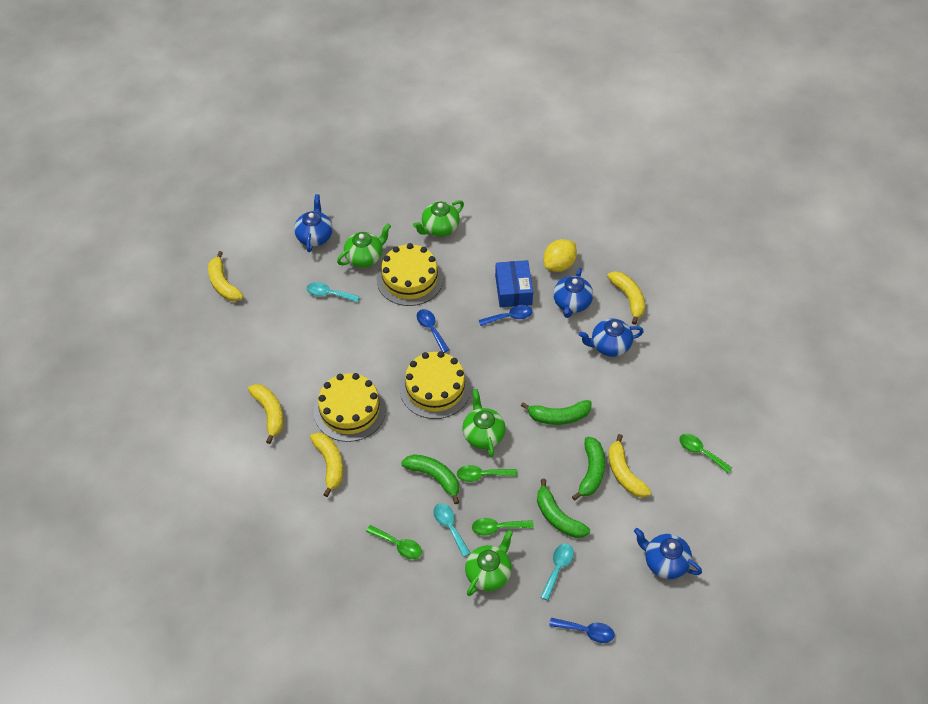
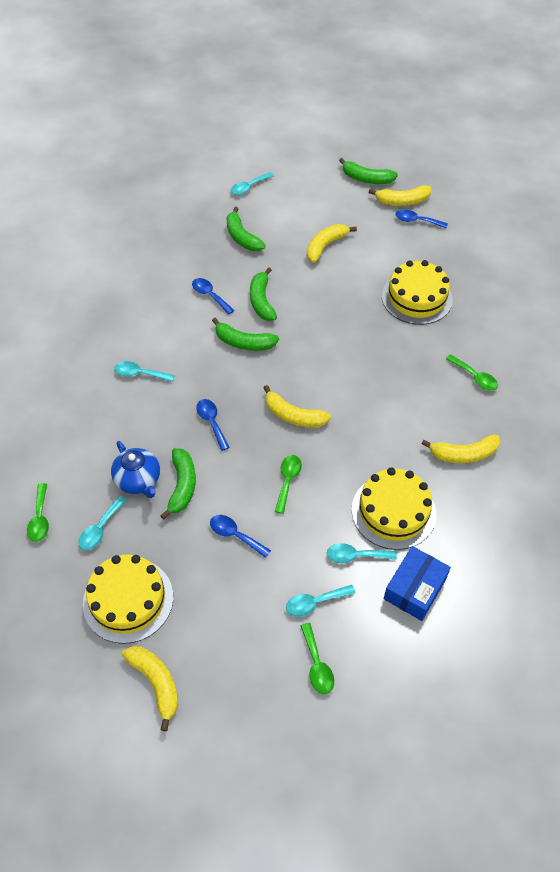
blue spoon: [417,309,449,353] [479,305,533,326] [549,618,614,643] = 3 -> [192,278,234,314] [196,399,230,451] [210,515,271,558] [395,210,448,228] = 4
blue teapot: [294,194,333,252] [553,268,593,318] [579,318,644,357] [634,528,702,579] = 4 -> [111,441,160,498] = 1
green banana: [401,454,459,504] [521,400,592,425] [537,479,590,538] [572,437,605,501] = 4 -> [160,448,196,520] [212,318,279,351] [226,207,266,251] [250,268,277,321] [339,158,398,184] = 5
green teapot: [337,224,391,268] [413,200,464,237] [462,389,506,457] [465,530,513,596] = 4 -> none = 0
turquoise spoon: [307,282,360,302] [433,503,470,557] [540,543,574,601] = 3 -> [78,496,126,550] [114,361,175,382] [231,172,274,195] [286,585,356,617] [327,543,397,563] = 5
yellow lemon: [543,239,577,272] = 1 -> none = 0

